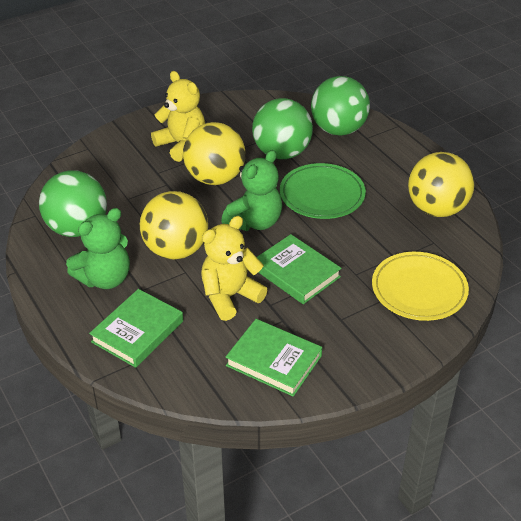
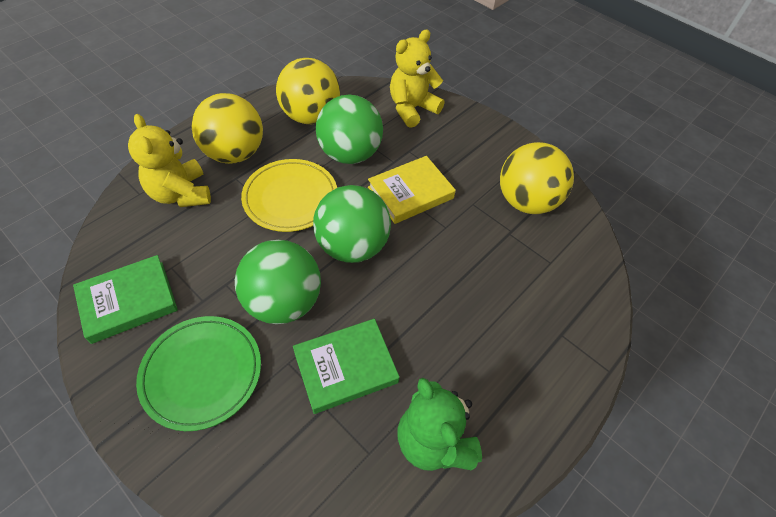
green book: [89,289,183,368] [225,319,322,397] [257,234,342,304] = 3 -> [73,255,178,344] [293,319,399,414] = 2
green teddy bear: [66,208,130,289] [221,150,282,231] = 2 -> [398,378,482,471] = 1
yellow book: none = 0 -> [368,156,456,224] = 1

